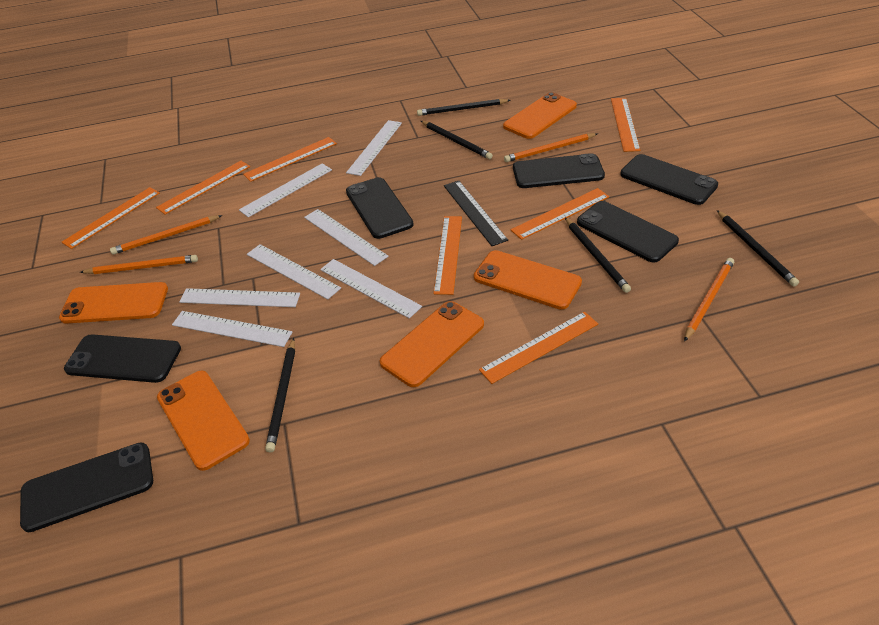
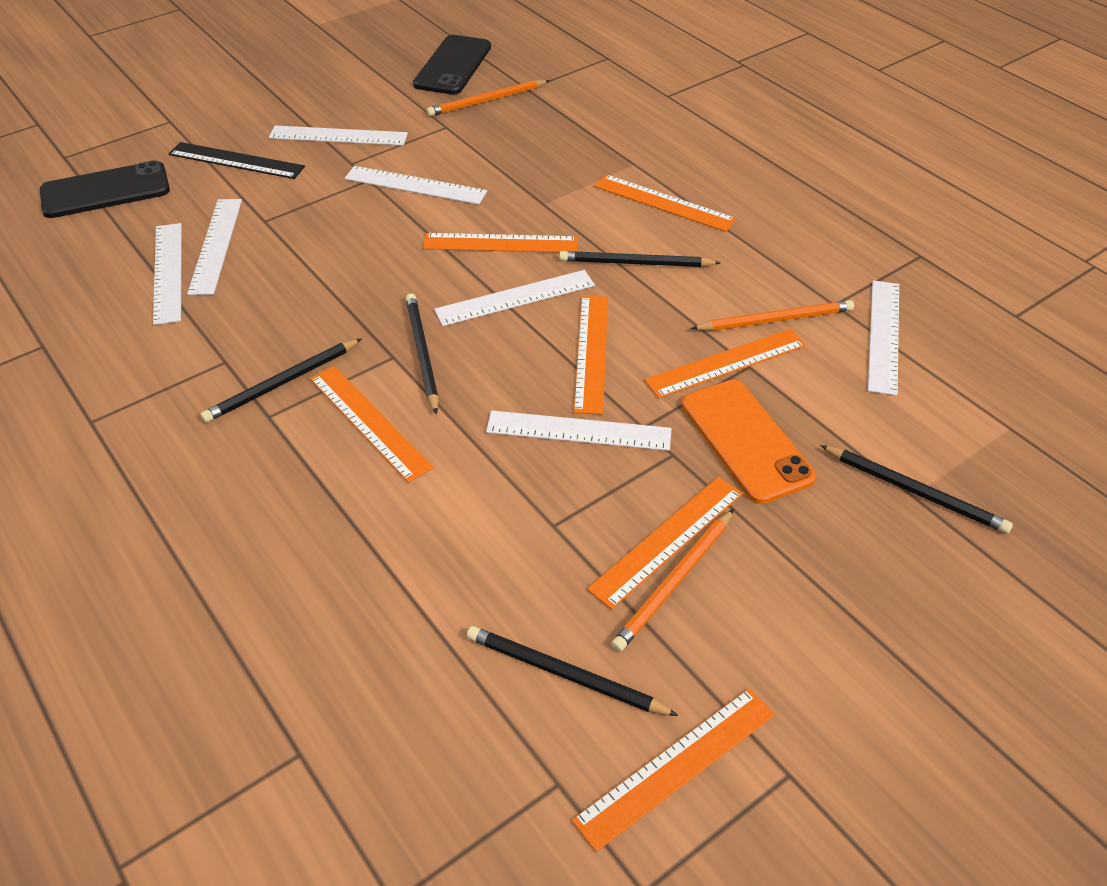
black phone: [20,442,153,532] [64,334,181,383] [346,177,414,239] [513,153,605,188] [577,201,679,263] [620,154,718,205] = 6 -> [40,160,170,218] [413,35,491,95] = 2
orange pencil: [80,255,198,274] [110,215,223,255] [504,133,597,162] [684,258,734,342] = 4 -> [427,80,550,116] [611,509,734,652] [691,300,854,331] = 3
orange phone: [59,282,168,324] [157,371,250,471] [380,301,484,387] [474,250,582,310] [503,92,577,139] = 5 -> [681,380,816,504] = 1

